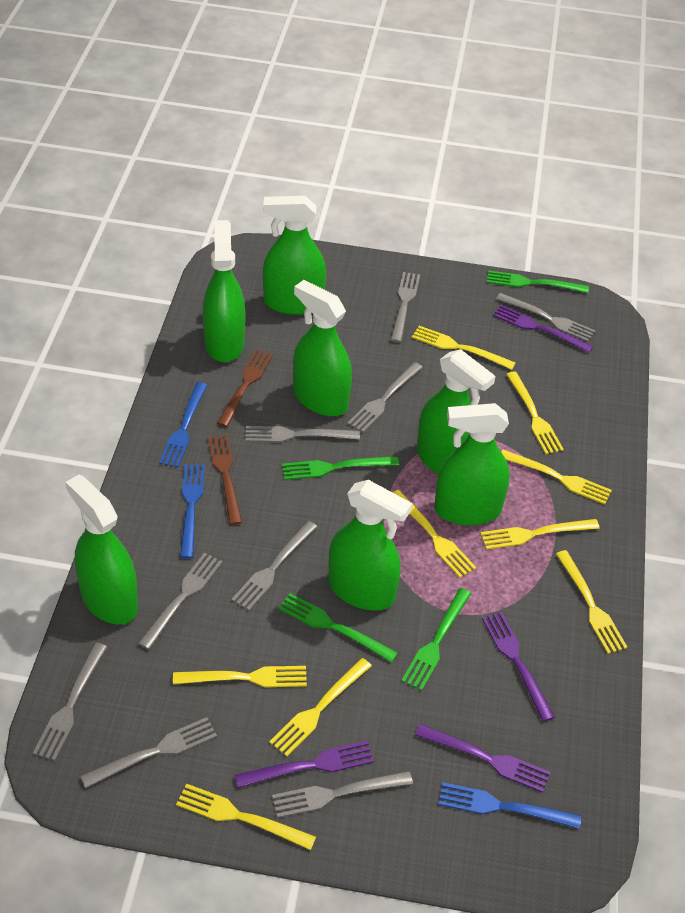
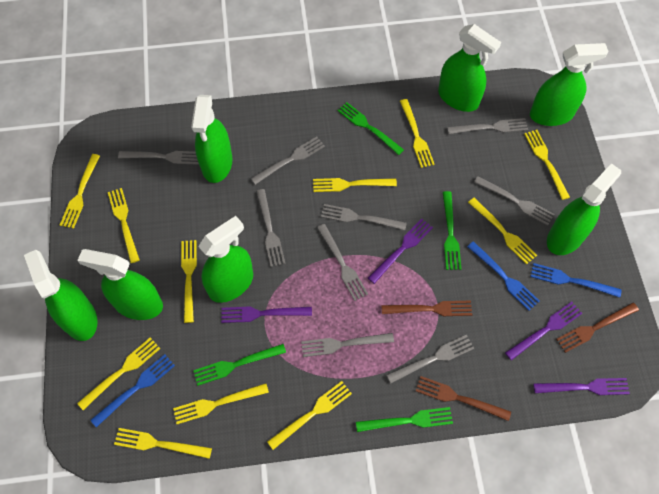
brown fork: [208,434,242,525] [217,350,273,427] = 2 -> [381,301,472,316] [416,376,511,421] [556,302,639,353] = 3
yellow fork: [173,666,307,688] [176,784,316,850] [269,658,372,757] [392,490,477,578] [412,326,516,370] [480,519,600,550] [501,449,612,505] [506,371,564,454] [556,550,627,654] = 9 -> [60,154,100,229] [77,337,160,410] [108,188,140,263] [114,428,212,459] [173,383,269,424] [181,240,197,323] [267,381,352,450] [313,178,397,192] [400,99,435,168] [468,198,537,265] [524,130,570,200] = 11

